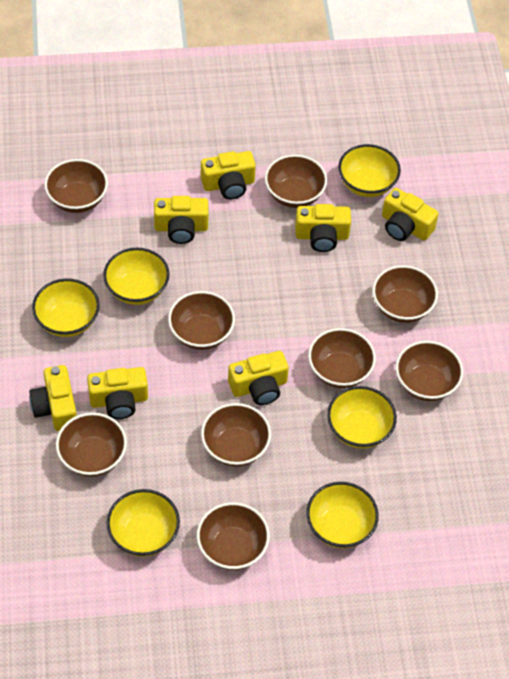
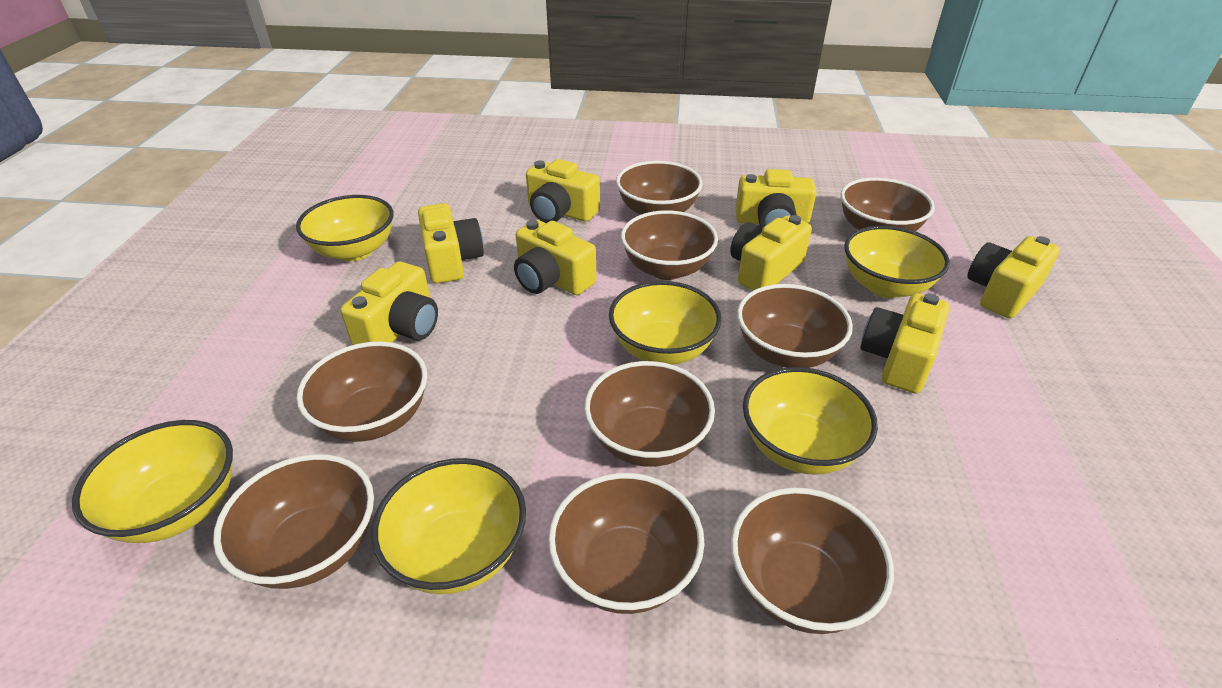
yellow camera: [29,365,77,431] [87,367,148,419] [154,196,208,244] [201,151,256,200] [228,351,289,405] [295,204,351,252] [382,188,438,241] = 7 -> [340,261,438,345] [418,203,484,284] [514,220,596,295] [526,159,600,223] [730,215,812,291] [736,169,817,227] [860,293,950,393] [967,236,1060,318] = 8

